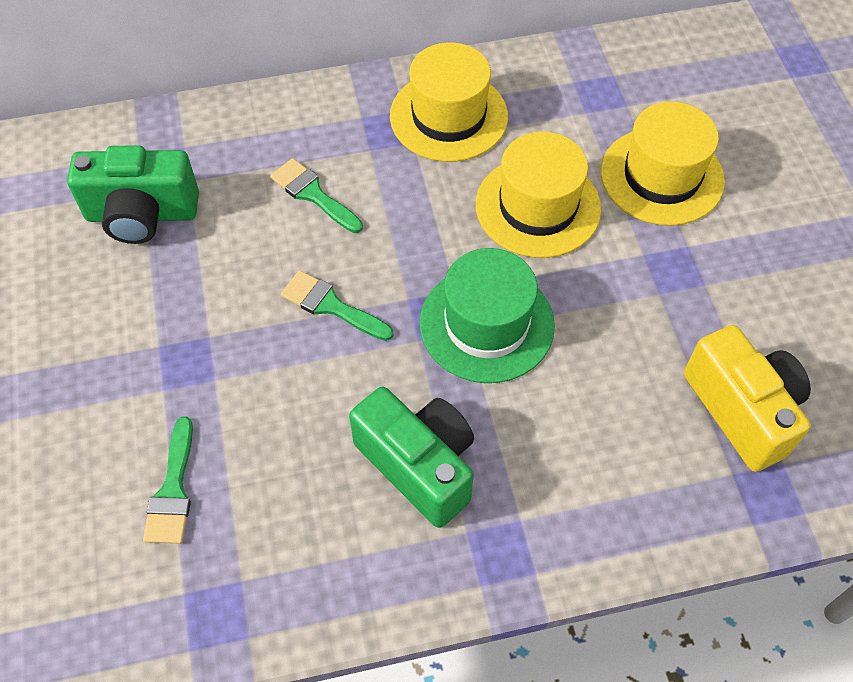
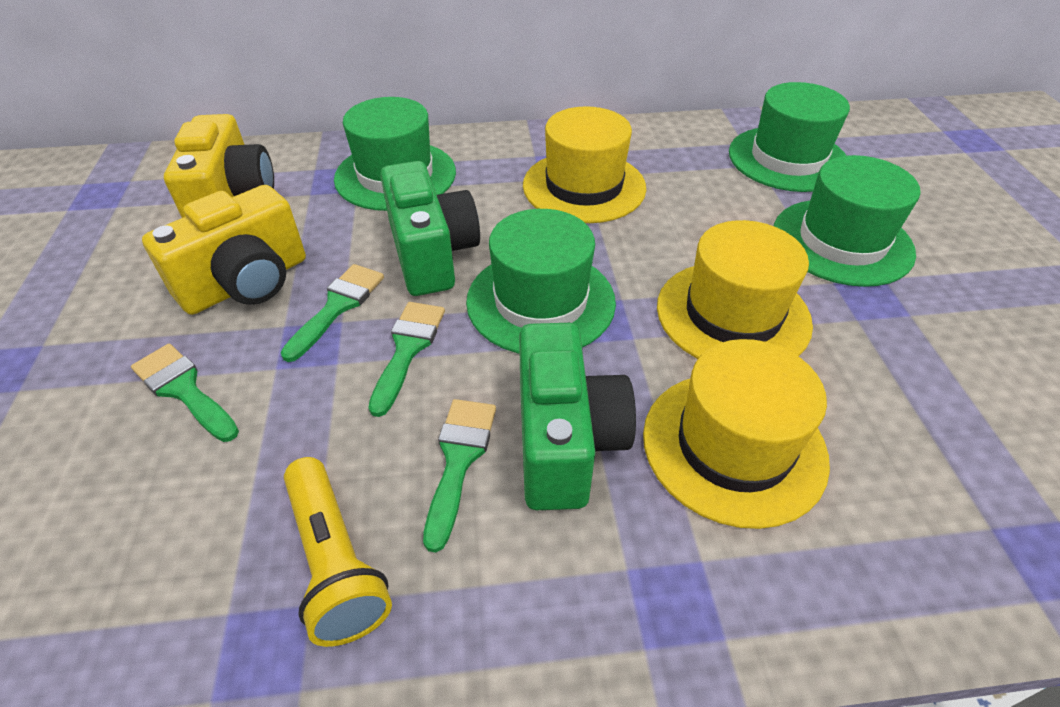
green brush: [143,416,193,544] [270,158,363,233] [281,270,394,341] = 3 -> [131,344,239,442] [281,264,384,362] [368,302,445,417] [423,399,496,553] = 4
green hat: [420,248,555,383] = 1 -> [334,97,456,211] [466,209,616,354] [729,82,850,192] [774,155,920,287] = 4
yellow camera: [684,325,811,472] = 1 -> [142,185,306,315] [164,114,274,218] = 2
yellow flashlight: none = 0 -> [284,457,392,647] = 1

